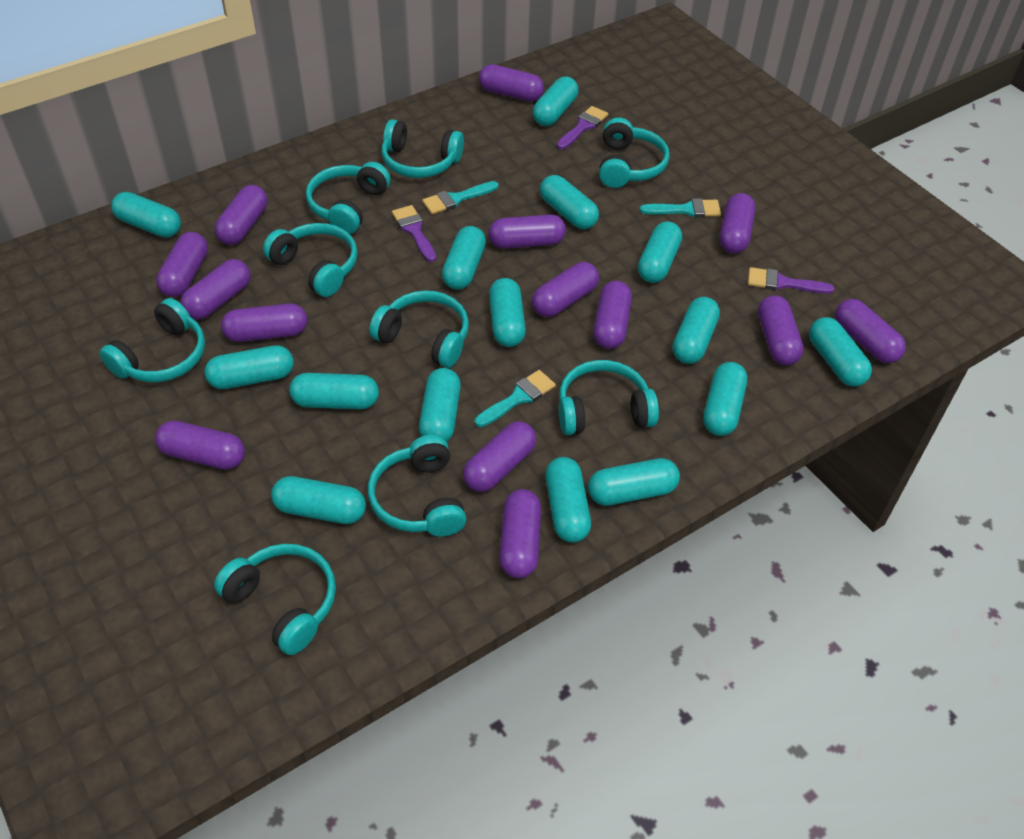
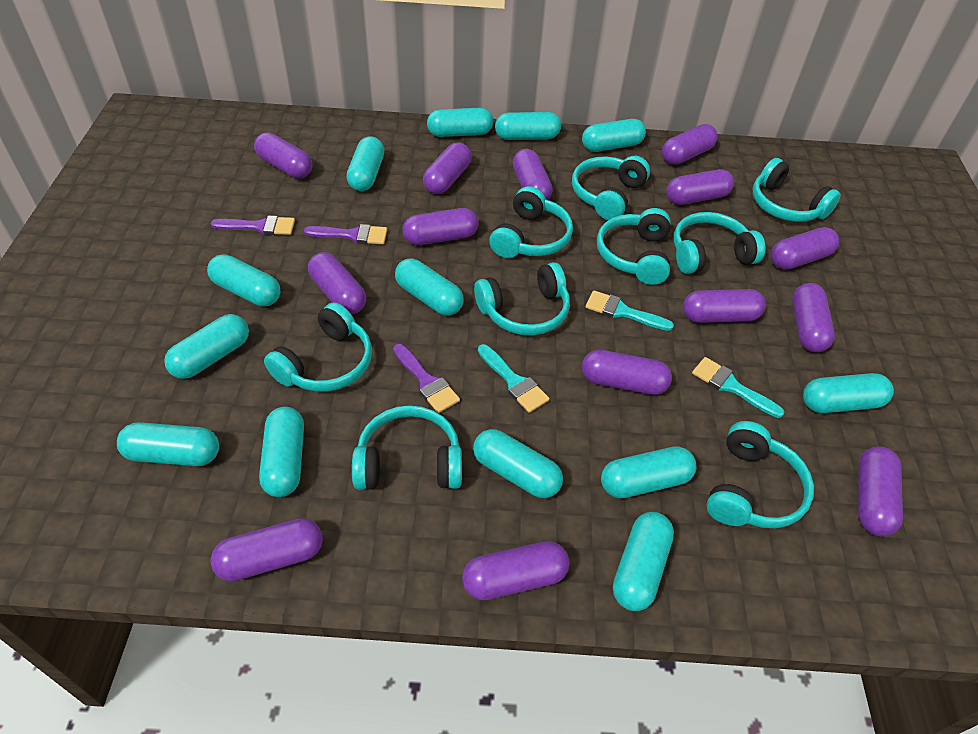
turquoise capsule: [111,192,181,238] [204,345,294,389] [271,476,366,524] [289,373,379,410] [419,368,461,442] [442,226,486,290] [489,278,526,347] [533,76,578,126] [540,175,599,229] [545,457,591,543] [588,458,680,506] [638,221,682,283] [673,297,720,364] [703,362,747,436] [809,317,872,387] = 15 -> [117,422,219,466] [164,314,249,379] [207,254,280,307] [259,407,304,497] [347,136,384,191] [395,258,464,316] [427,108,493,137] [473,429,563,498] [495,112,561,140] [582,119,646,152] [601,446,696,499] [613,512,674,611] [803,373,894,413] = 13

